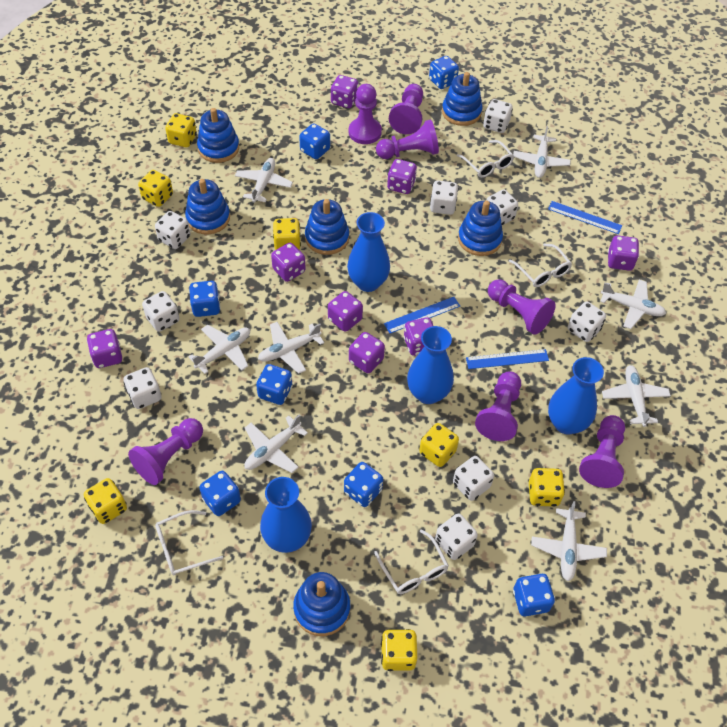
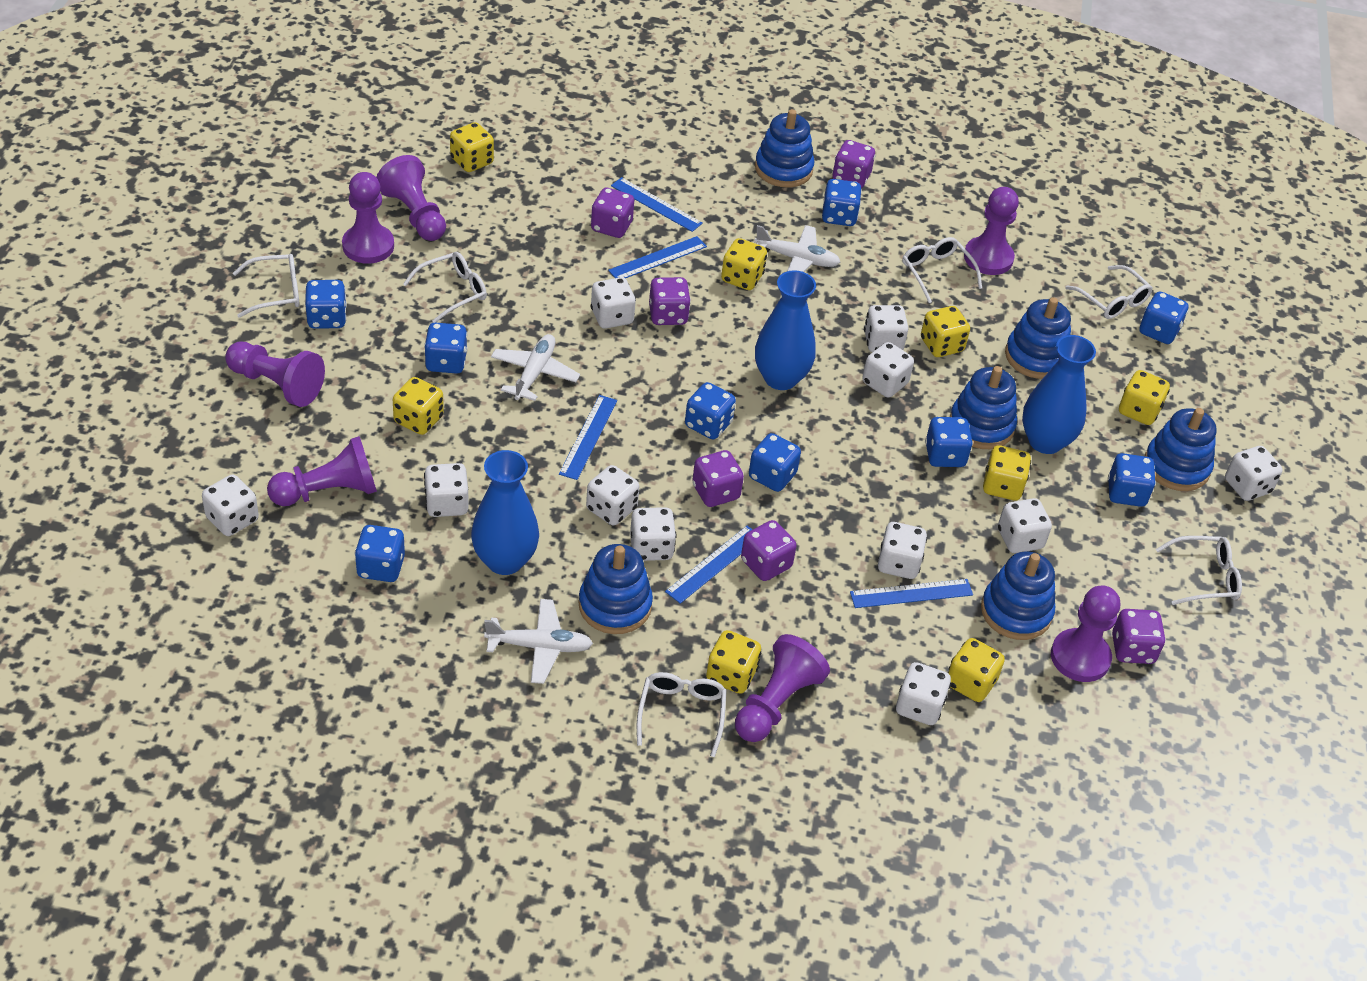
blue dice: [189,281,220,317] [199,471,241,516] [256,364,292,405] [299,123,330,159] [344,462,383,507] [429,56,459,89] [513,574,555,616] = 7 -> [305,280,347,329] [355,525,405,582] [424,323,468,374] [685,382,736,439] [749,433,801,492] [822,179,862,226] [925,417,973,467] [1108,453,1156,507] [1139,292,1188,344] = 9
blue ruler: [384,297,460,334] [466,349,549,369] [548,201,622,234] = 3 -> [559,395,617,480] [608,236,707,278] [611,177,703,232] [665,526,753,604] [850,579,973,608] = 5
blue vase: [260,477,312,553] [347,212,390,292] [407,326,454,404] [548,357,604,435] = 4 -> [471,450,539,575] [755,270,816,390] [1022,335,1096,454] = 3
purple dice: [87,329,122,368] [271,243,306,282] [328,291,363,332] [331,75,359,108] [349,332,385,373] [387,159,417,194] [404,317,433,356] [608,235,639,271] = 8 -> [591,188,634,238] [649,277,691,325] [692,450,744,507] [741,520,797,581] [832,140,875,188] [1112,609,1166,664] = 6
white dice: [123,367,161,409] [142,291,179,332] [155,211,190,249] [430,181,459,215] [435,513,478,560] [453,456,494,501] [483,99,513,133] [486,190,518,225] [568,302,606,342] = 9 -> [202,475,259,536] [424,463,469,517] [586,465,639,525] [591,277,636,329] [630,507,676,561] [862,342,914,398] [864,305,908,352] [878,522,927,579] [896,662,951,725] [998,498,1052,553] [1225,446,1283,501] = 11
white glasses: [155,510,223,576] [374,529,449,594] [456,140,514,178] [509,243,572,287] = 4 -> [233,254,300,318] [403,252,487,323] [637,672,727,757] [902,237,982,303] [1065,265,1153,319] [1156,536,1242,605] = 6
white plane: [189,325,250,374] [235,158,293,203] [244,415,308,473] [258,322,324,374] [513,126,571,178] [531,501,607,581] [600,280,666,329] [602,365,671,427] = 8 -> [484,599,593,684] [491,334,580,401] [754,225,840,272] = 3
yellow dice: [84,478,127,524] [138,170,173,207] [165,113,197,147] [273,218,301,250] [381,629,417,671] [419,423,459,467] [529,468,565,507] = 7 -> [393,377,444,435] [450,122,494,172] [706,630,761,694] [721,238,767,290] [921,306,970,357] [948,638,1005,702] [983,445,1031,501] [1119,370,1170,425] = 8

